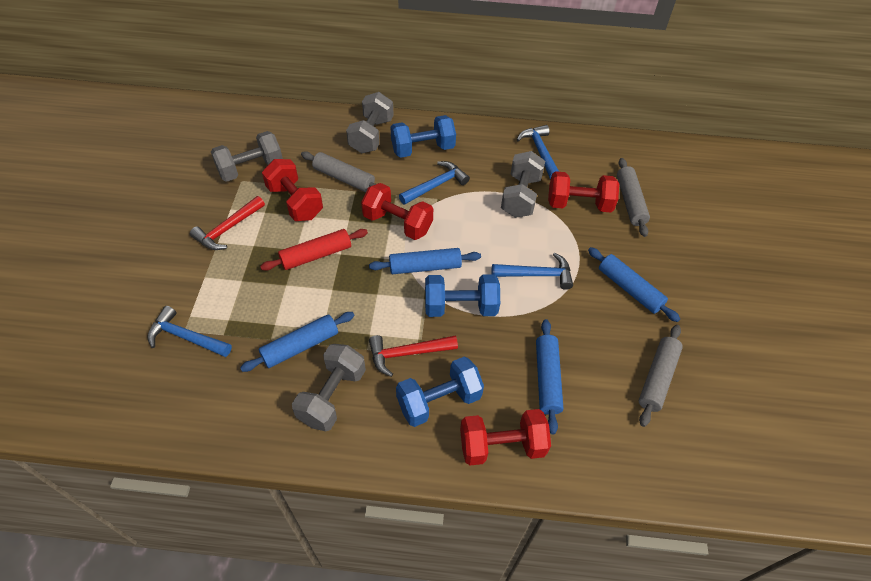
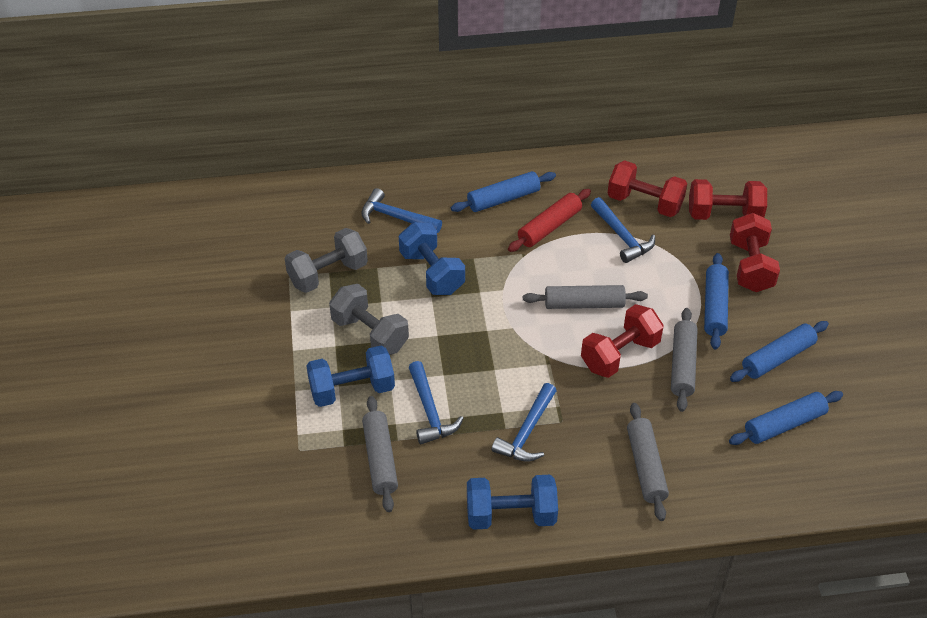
grey dumbbell: [211,131,283,182] [292,344,366,431] [346,92,394,153] [501,151,545,218] = 4 -> [285,228,368,293] [329,284,409,355] = 2
grey rolling pin: [301,151,376,192] [617,158,650,237] [638,325,683,427] = 3 -> [362,396,398,512] [523,285,648,309] [627,403,669,521] [671,308,698,412] = 4
red hammer: [190,196,265,250] [369,335,458,377] = 2 -> none = 0

